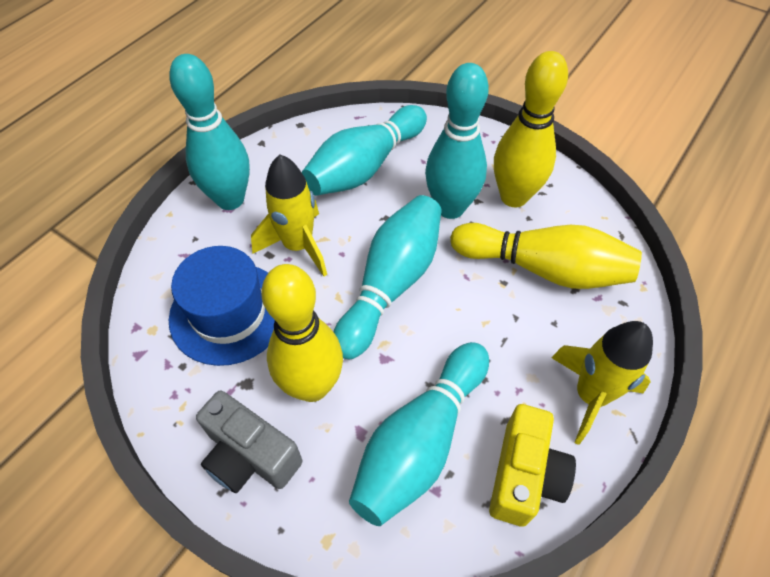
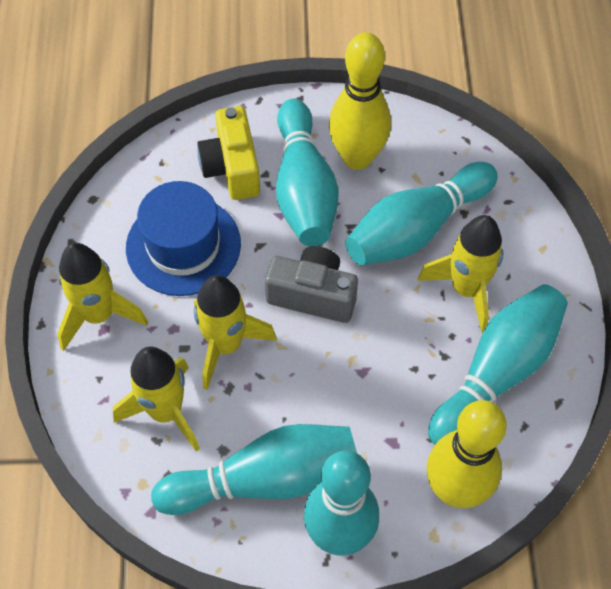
yellow bowling pin: [261,264,343,402] [450,223,642,289] [494,51,568,207] = 3 -> [329,32,391,170] [427,400,507,508] = 2
yellow rocket: [251,154,327,277] [551,321,653,445] = 2 -> [57,243,148,351] [113,347,200,452] [194,275,277,390] [418,215,503,333] = 4

